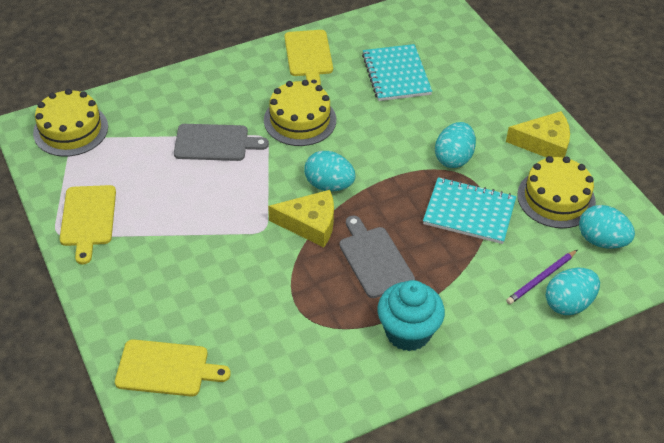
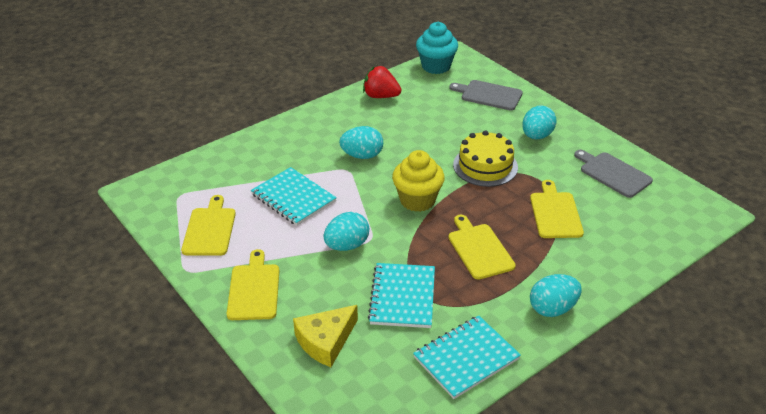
purple pencil: [506,250,577,304] = 1 -> none = 0
red strawberry: none = 0 -> [363,66,402,98] = 1
turquoise notebook: [362,44,432,101] [423,177,516,244] = 2 -> [251,167,337,226] [368,263,435,328] [413,315,521,399] = 3
yellow cake: [33,89,108,157] [264,80,336,146] [517,156,596,228] = 3 -> [453,130,518,187] = 1
yellow cheese: [268,190,334,248] [506,111,570,158] = 2 -> [293,305,358,367] = 1
yellow cupcake: none = 0 -> [392,150,445,212] = 1
yellow cutting board: [60,185,116,265] [115,339,231,396] [285,30,333,85] = 3 -> [181,195,236,256] [227,249,280,320] [448,215,516,280] [530,180,584,238] = 4

